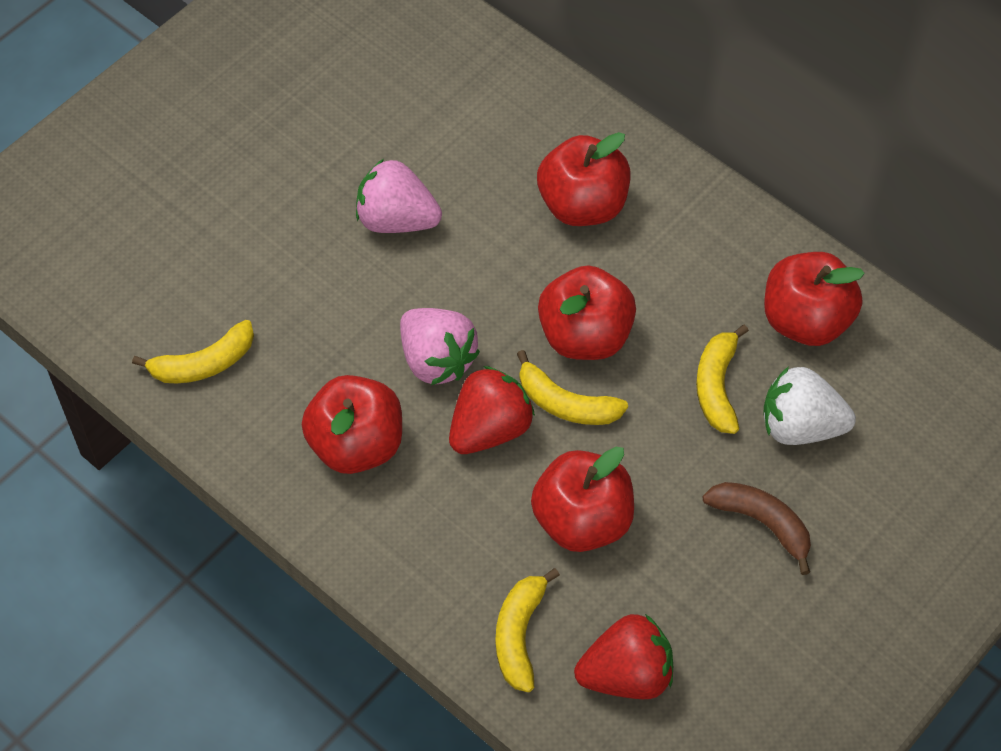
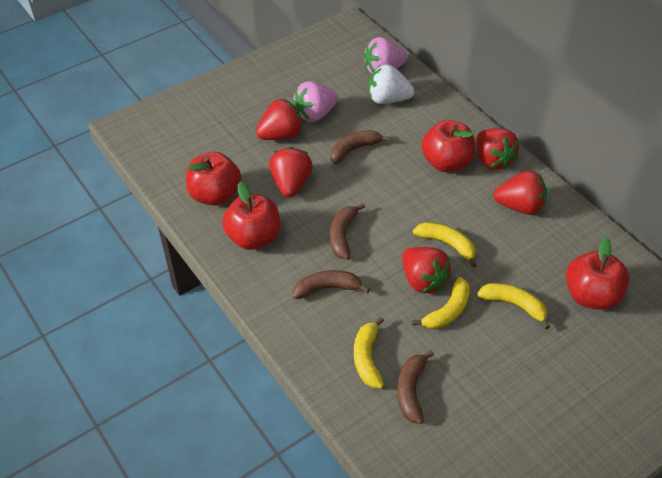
brown banana: [702,482,811,575] = 1 -> [293,270,370,299] [330,203,365,259] [331,130,390,164] [397,350,434,424] = 4
red apple: [302,375,402,474] [531,447,634,552] [537,132,630,226] [538,265,636,360] [764,252,865,346] = 5 -> [186,152,242,206] [222,182,280,250] [421,120,475,172] [566,237,630,310] = 4
red strawberry: [449,366,535,454] [574,614,673,699] = 2 -> [256,99,303,140] [269,147,313,197] [402,247,451,293] [476,128,519,170] [493,170,547,215] = 5

